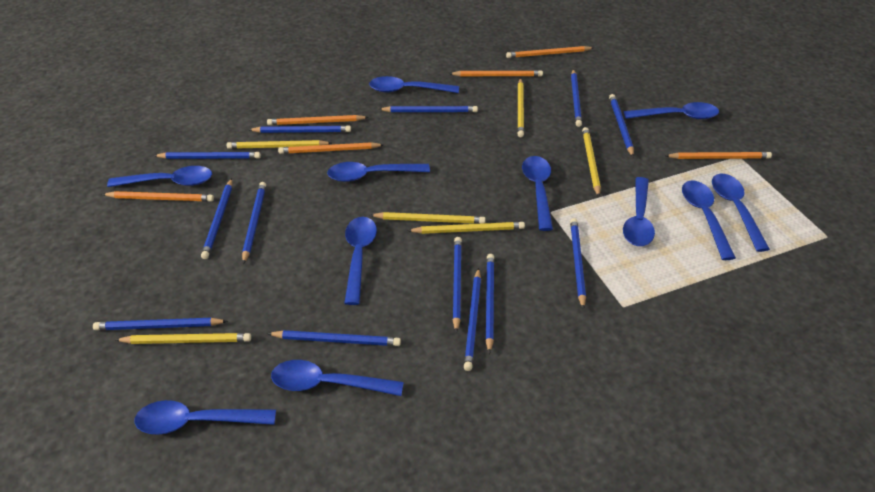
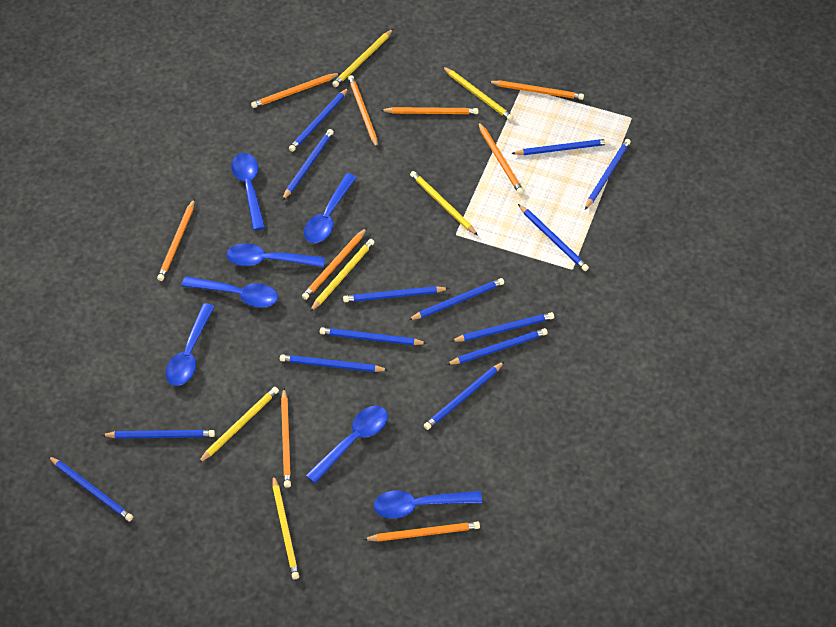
blue pencil: [93,318,228,330] [154,152,261,159] [201,178,232,259] [242,182,266,264] [249,125,351,133] [267,330,401,346] [379,106,478,112] [453,237,462,333] [464,268,481,371] [485,254,495,354] [570,218,586,310] [571,69,582,127] [609,94,634,157] = 13 -> [48,456,133,522] [102,430,215,439] [280,355,388,372] [282,129,334,200] [289,88,348,152] [320,328,427,345] [343,286,449,302] [408,278,504,320] [424,361,505,430] [446,328,548,365] [452,312,554,342] [511,139,610,155] [518,204,589,271] [585,139,631,209] = 14
blue spoon: [107,166,212,187] [135,400,276,435] [271,360,404,396] [327,162,430,182] [344,217,377,305] [369,76,459,93] [522,156,553,231] [623,177,655,246] [624,102,719,119] [682,180,736,260] [712,174,770,252] = 11 -> [165,303,215,386] [181,276,278,308] [226,243,325,267] [231,153,265,230] [304,173,357,243] [306,406,388,483] [373,491,482,518] = 7
orange pencil: [102,191,214,202] [267,115,369,125] [278,142,383,154] [449,70,543,77] [506,46,593,58] [665,152,772,159] = 6 -> [157,198,195,281] [251,73,340,108] [281,388,291,488] [302,228,367,300] [348,75,378,148] [363,522,480,542] [380,107,478,114] [478,122,524,194] [488,80,584,100] = 9

